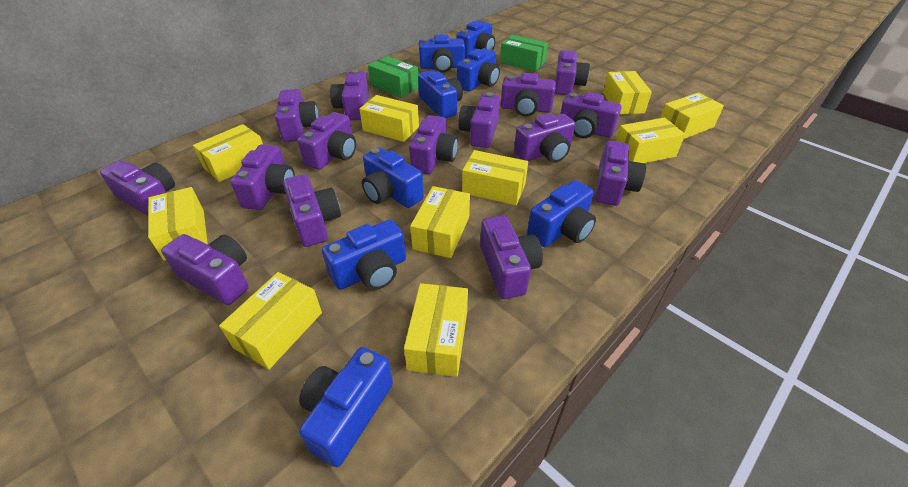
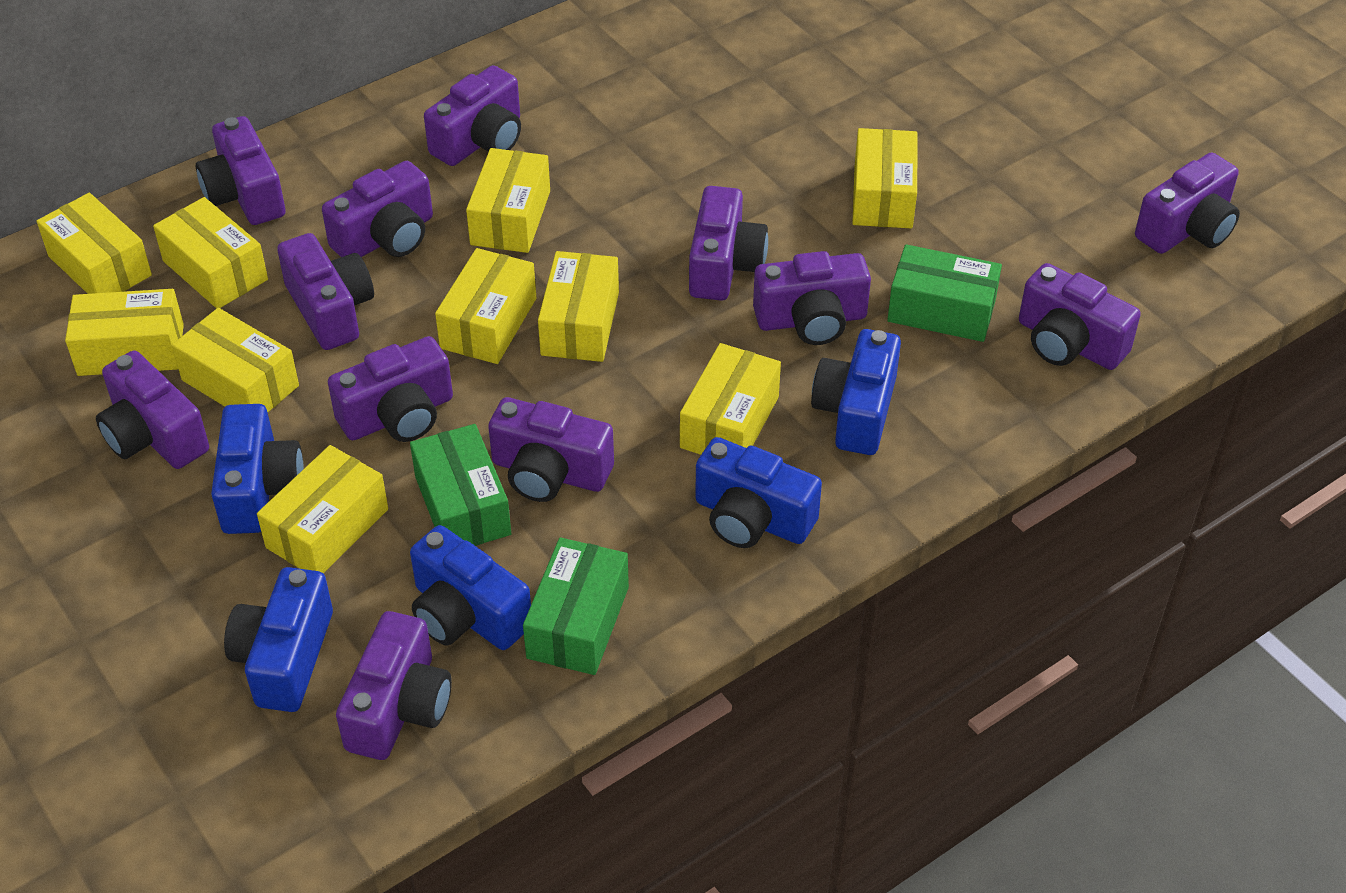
blue camera: [299,347,393,467] [322,219,406,290] [362,147,424,208] [418,70,463,118] [419,35,465,73] [456,21,495,59] [457,48,500,92] [527,180,596,247] = 8 -> [211,404,304,534] [224,567,333,712] [410,525,531,650] [695,437,822,548] [811,329,901,455] = 5
green box: [368,56,419,98] [500,35,548,72] = 2 -> [410,424,511,546] [523,538,629,675] [887,244,1002,342] = 3
purple camera: [100,160,175,216] [161,234,249,305] [231,144,295,210] [275,89,319,142] [283,174,341,247] [297,112,356,170] [330,69,369,120] [409,115,458,174] [458,92,500,148] [480,215,543,299] [501,73,556,116] [514,113,575,163] [555,50,590,95] [561,92,621,138] [595,141,646,206] = 15 -> [96,351,209,469] [196,116,286,225] [277,233,374,350] [322,161,433,257] [328,336,453,442] [336,611,452,760] [424,65,521,166] [488,397,614,502] [689,186,768,301] [753,251,871,345] [1019,263,1141,370] [1135,152,1240,254] = 12

